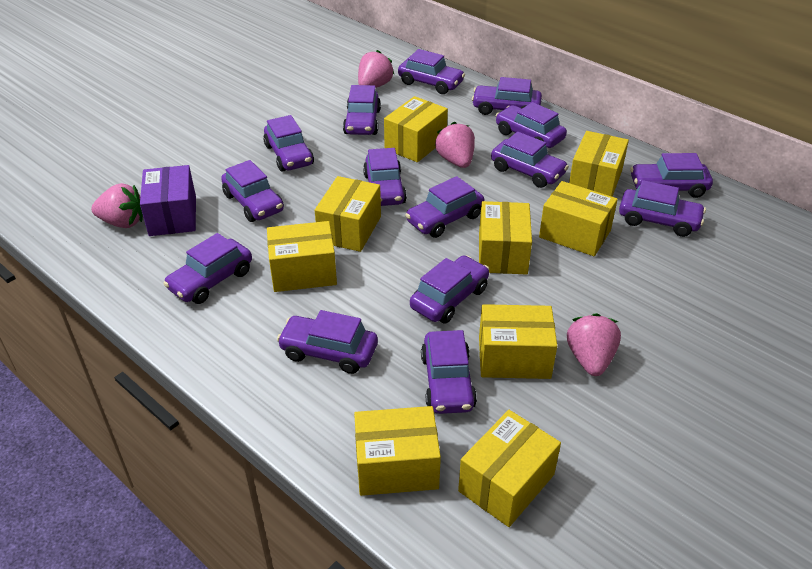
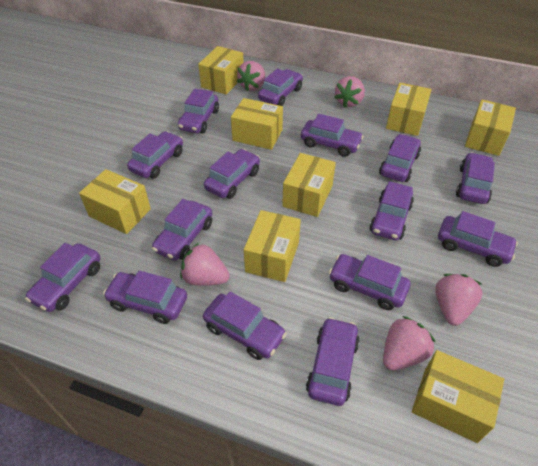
pink strawberry: [91,183,143,228] [358,50,394,88] [435,122,475,168] [567,313,621,376] = 4 -> [180,243,230,286] [237,61,265,91] [334,76,365,108] [383,316,436,370] [435,274,483,326] = 5
purple box: [140,165,196,236] = 1 -> none = 0
yellow box: [267,221,337,292] [315,176,381,252] [354,406,441,496] [384,96,448,162] [458,410,561,527] [479,201,532,275] [479,304,557,379] [539,181,618,256] [569,131,629,197] = 9 -> [79,169,151,234] [198,46,244,95] [231,98,283,150] [244,210,301,282] [282,153,336,217] [386,83,432,136] [412,350,504,443] [465,99,516,156] = 8

